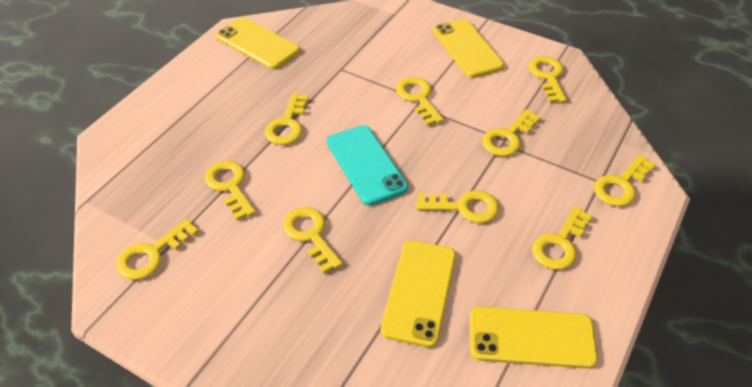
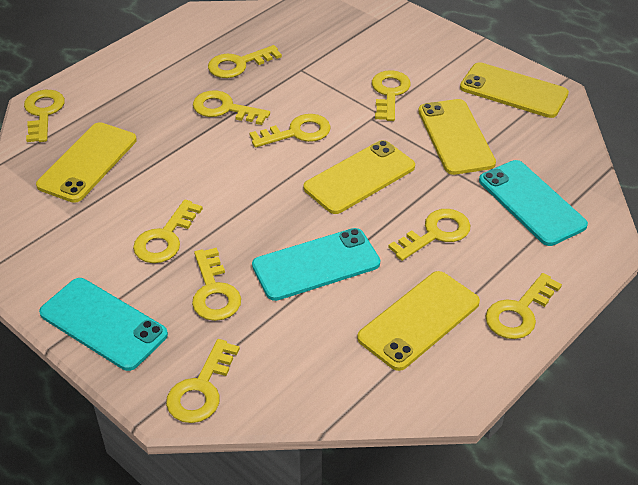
turquoise phone: [327,125,408,206] = 1 -> [39,278,168,371] [252,228,380,301] [479,160,588,246] = 3
yellow phone: [216,17,300,69] [381,240,456,348] [433,19,504,78] [470,306,598,369] = 4 -> [36,122,137,203] [304,140,415,214] [357,271,480,371] [418,99,496,175] [460,62,569,118] = 5

